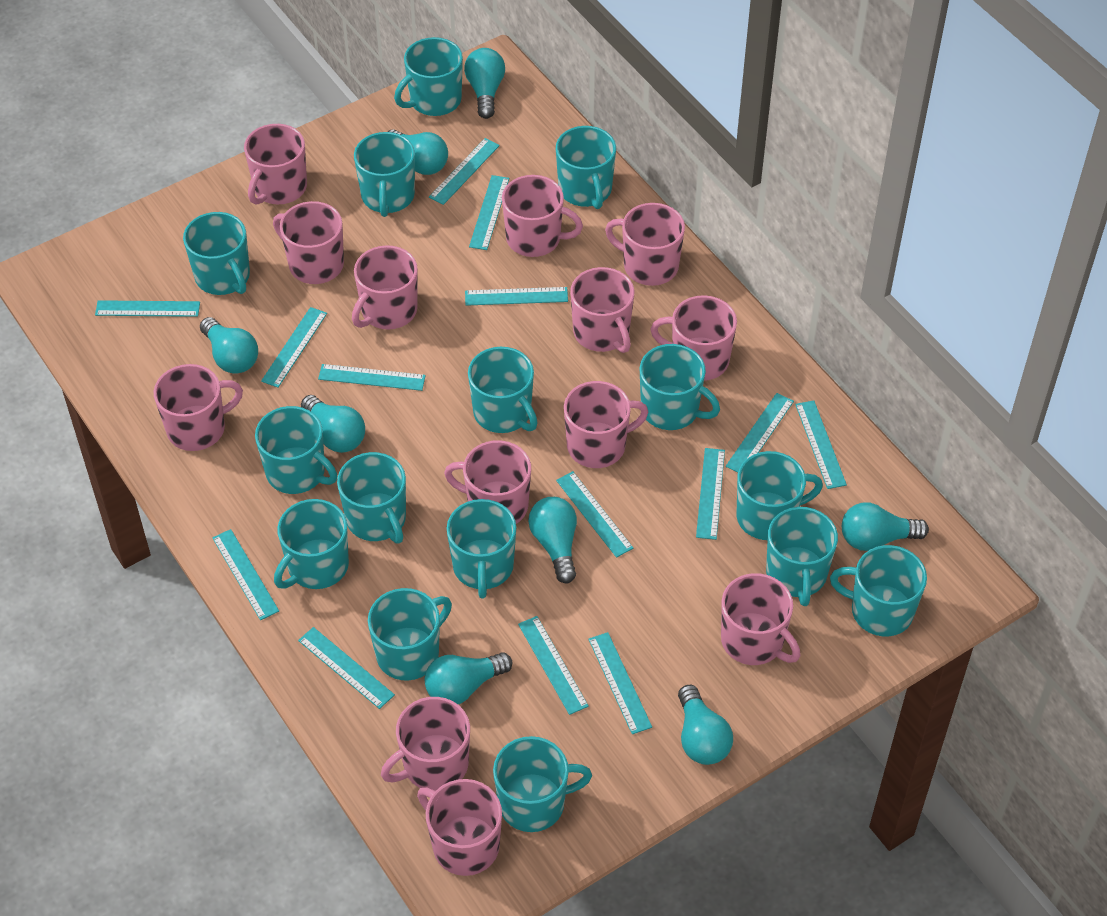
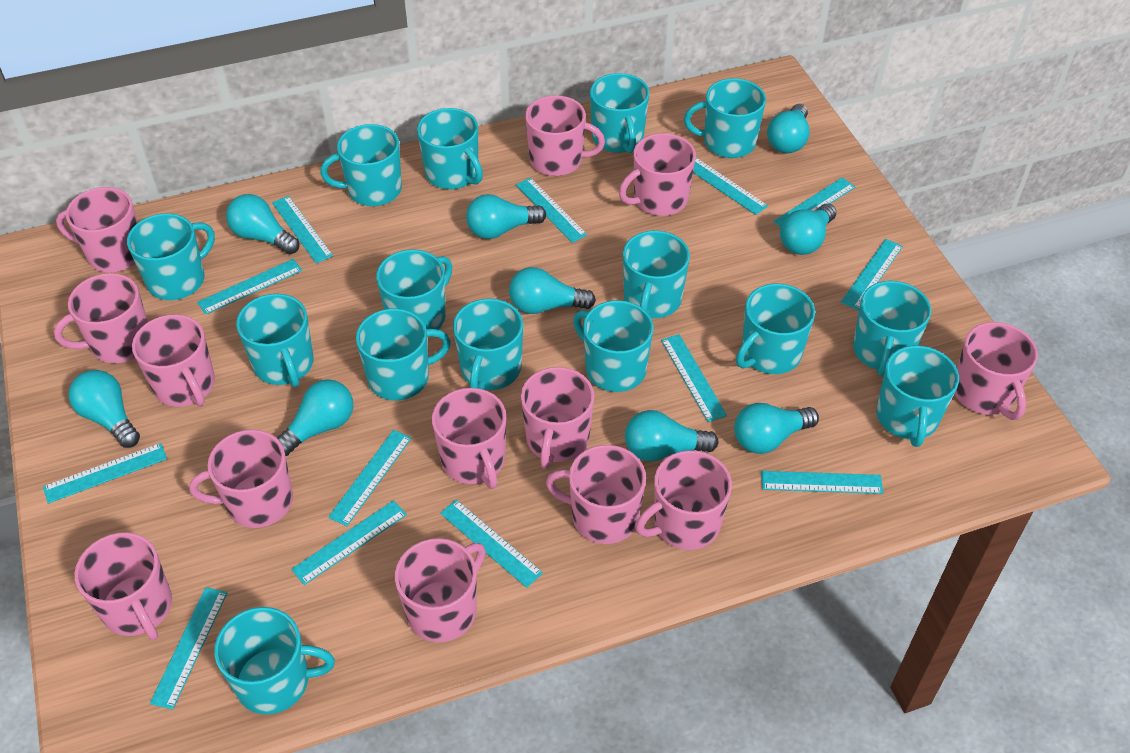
turquoise light bulb: [200,317,258,374] [301,395,365,453] [388,130,448,175] [425,652,512,704] [464,48,505,119] [528,497,577,583] [678,685,733,765] [842,502,929,551] = 8 -> [68,370,140,448] [226,194,299,255] [277,379,353,456] [466,194,546,239] [509,267,596,314] [625,410,719,462] [734,403,819,454] [767,104,810,153] [780,203,836,255] = 9
turquoise ruler: [95,300,200,317] [212,529,279,620] [261,307,327,388] [298,627,395,709] [318,364,426,391] [429,138,500,205] [465,287,568,306] [469,175,509,250] [518,616,589,715] [556,471,633,558] [588,632,652,734] [696,448,725,540] [726,393,794,473] [795,400,847,489] = 14 -> [43,443,167,504] [150,587,227,710] [197,259,302,315] [272,196,333,263] [291,500,407,585] [328,430,412,526] [440,499,543,588] [516,178,587,243] [661,334,727,422] [693,158,768,215] [761,471,883,494] [773,177,855,227] [841,239,903,311] = 13

